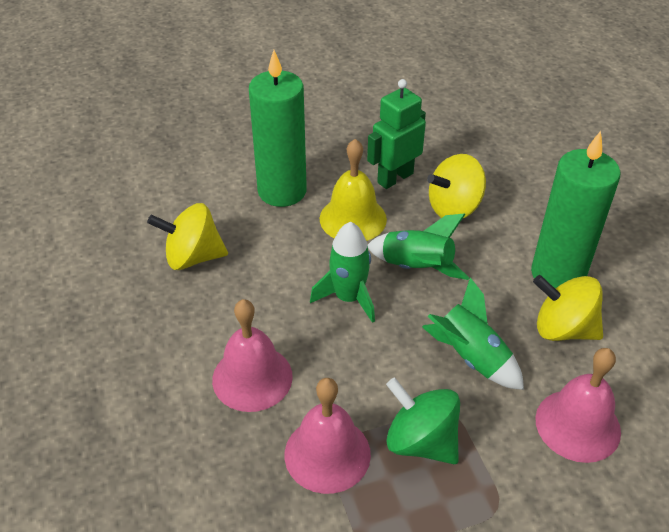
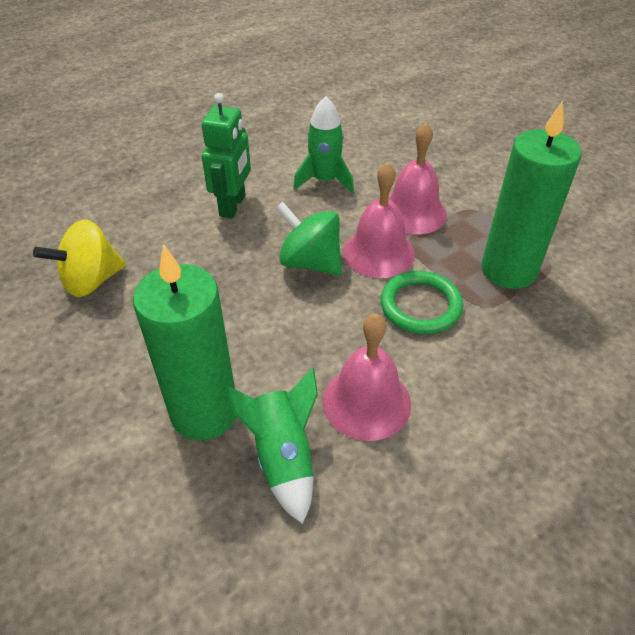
green ring: none = 0 -> [381,271,463,334] = 1
green rocket: [310,222,375,323] [368,214,469,280] [422,277,524,390] = 3 -> [224,368,318,524] [293,96,354,193] = 2
yellow bell: [320,139,387,241] = 1 -> none = 0
yellow spinning top: [147,203,228,270] [427,154,486,218] [533,275,603,341] = 3 -> [33,219,126,297] = 1

